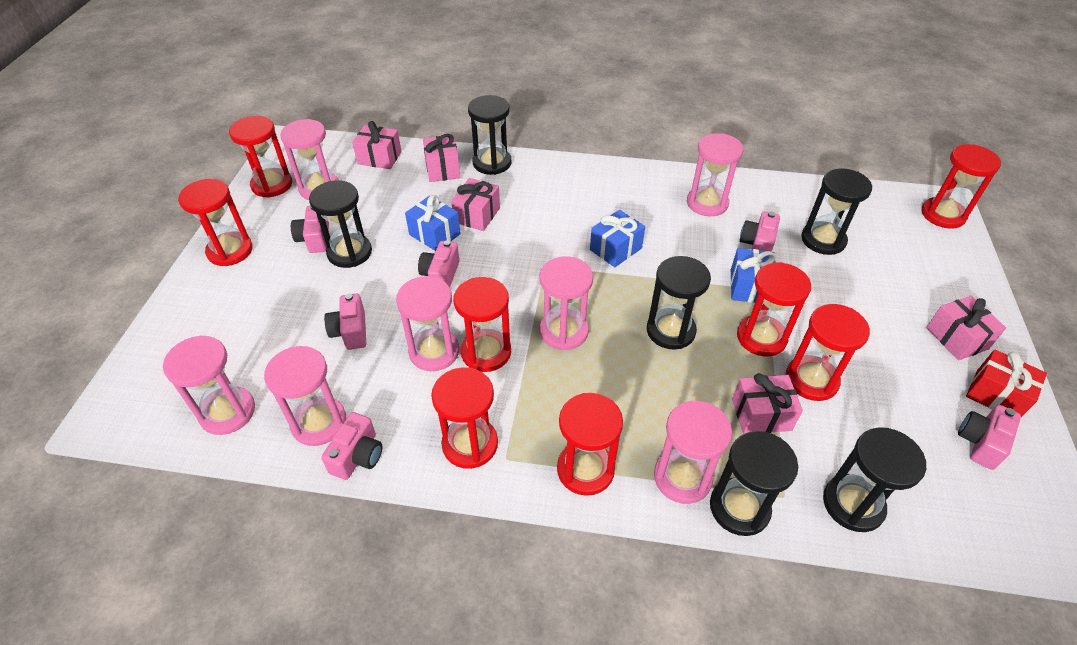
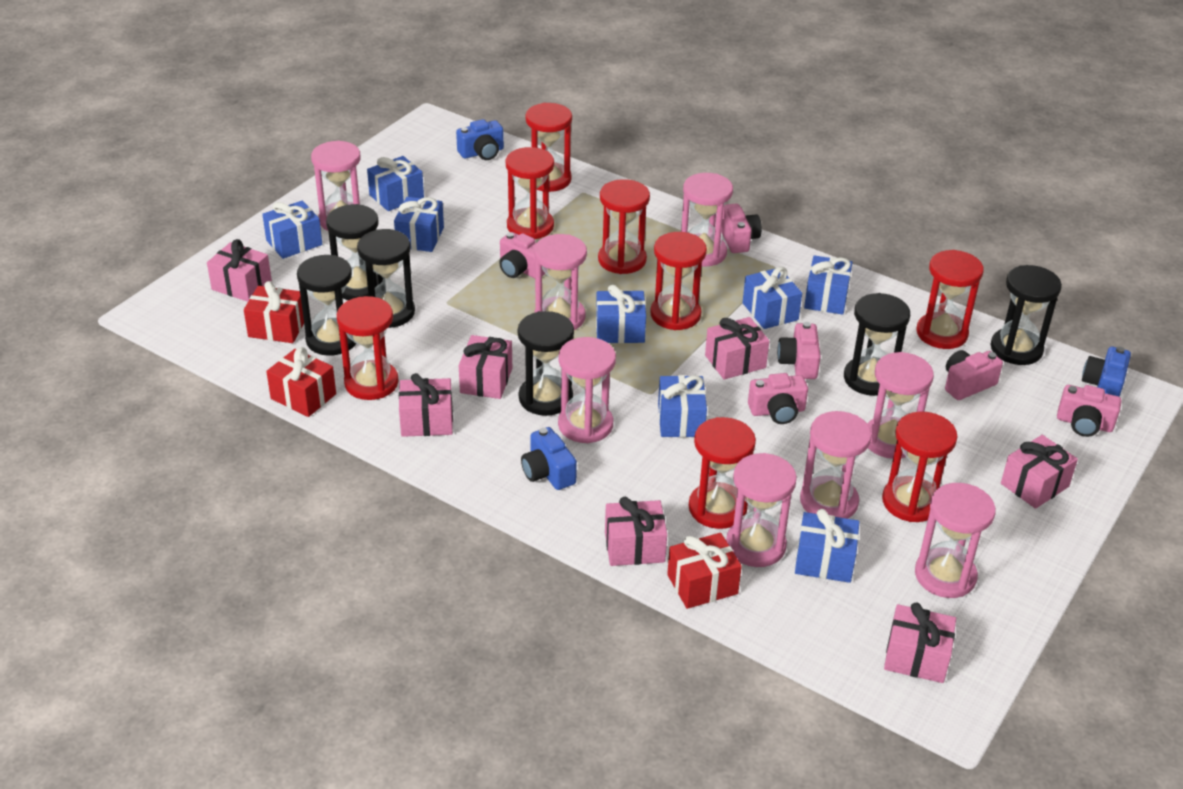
blue camera: none = 0 -> [456,119,504,160] [521,427,577,490] [1082,347,1131,397] = 3
blue gift: [405,195,461,251] [590,210,645,267] [730,248,776,303] = 3 -> [262,201,322,259] [367,156,424,211] [394,197,444,252] [596,285,646,343] [658,375,707,437] [742,267,802,329] [795,509,859,583] [804,255,852,315] = 8
pink gift: [352,121,401,169] [423,134,460,182] [451,178,500,231] [732,373,803,434] [927,296,1006,360] = 5 -> [207,239,272,302] [399,373,453,437] [459,335,512,399] [605,497,667,566] [705,317,769,380] [884,602,956,683] [1001,435,1078,509] = 7
pink hourglass: [163,335,255,435] [264,346,346,446] [280,119,339,200] [396,276,459,371] [540,256,593,350] [654,401,732,504] [687,133,743,216] = 7 -> [311,140,361,231] [534,234,587,330] [558,337,616,443] [681,173,733,267] [726,453,797,567] [800,411,872,519] [867,352,934,459] [915,483,996,598] = 8
red gift: [966,349,1047,417] = 1 -> [244,281,304,343] [266,347,336,417] [667,533,742,609] = 3

